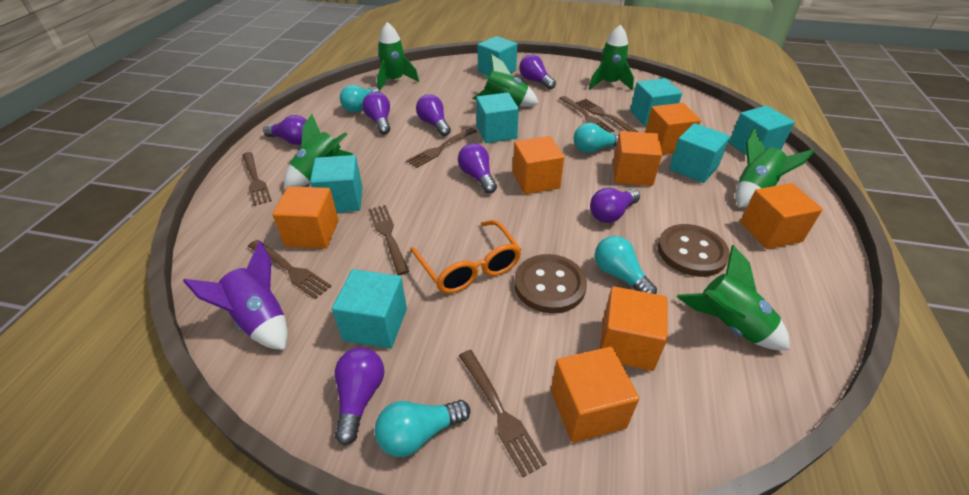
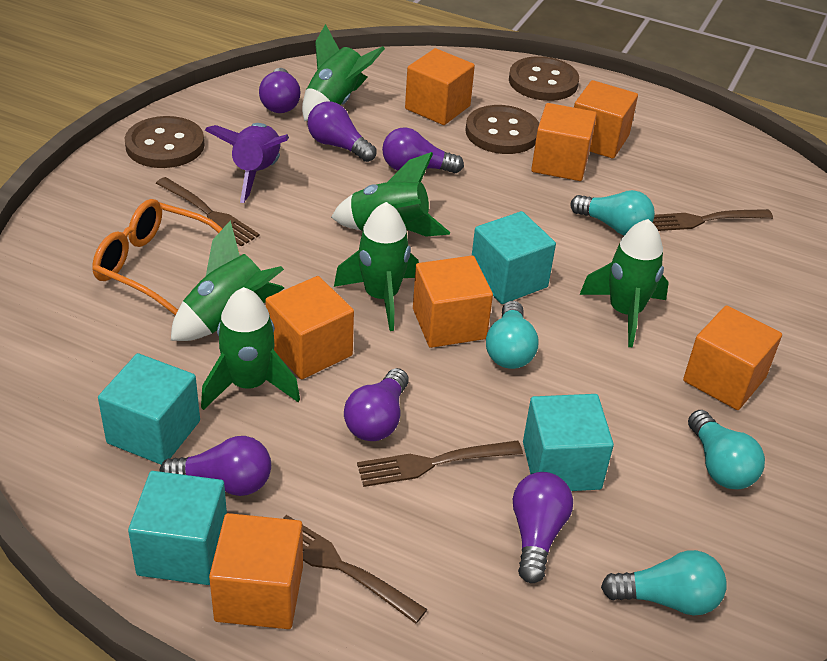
brown button: [514,254,587,314] [658,224,730,277] = 2 -> [125,116,205,168] [465,105,539,154] [509,56,579,101] = 3
brown fork: [242,152,272,206] [248,240,332,299] [368,205,409,275] [406,128,477,168] [459,350,547,477] [559,96,615,133] [576,99,638,132] = 7 -> [156,177,260,247] [283,515,427,624] [357,441,523,487] [652,209,773,231] = 4
purple light bulb: [263,115,307,145] [335,347,384,445] [362,92,390,134] [416,94,451,136] [458,143,497,194] [519,54,556,90] [590,188,640,223] = 7 -> [159,436,271,496] [259,68,300,113] [308,101,377,162] [344,368,409,441] [382,127,464,173] [513,472,573,583] = 6
turquoise cube: [310,155,363,213] [332,269,407,349] [476,92,519,143] [478,36,517,76] [630,78,682,126] [669,123,730,183] [729,106,795,155] = 7 -> [98,353,200,465] [128,471,227,585] [472,211,556,304] [523,394,614,491] = 4

